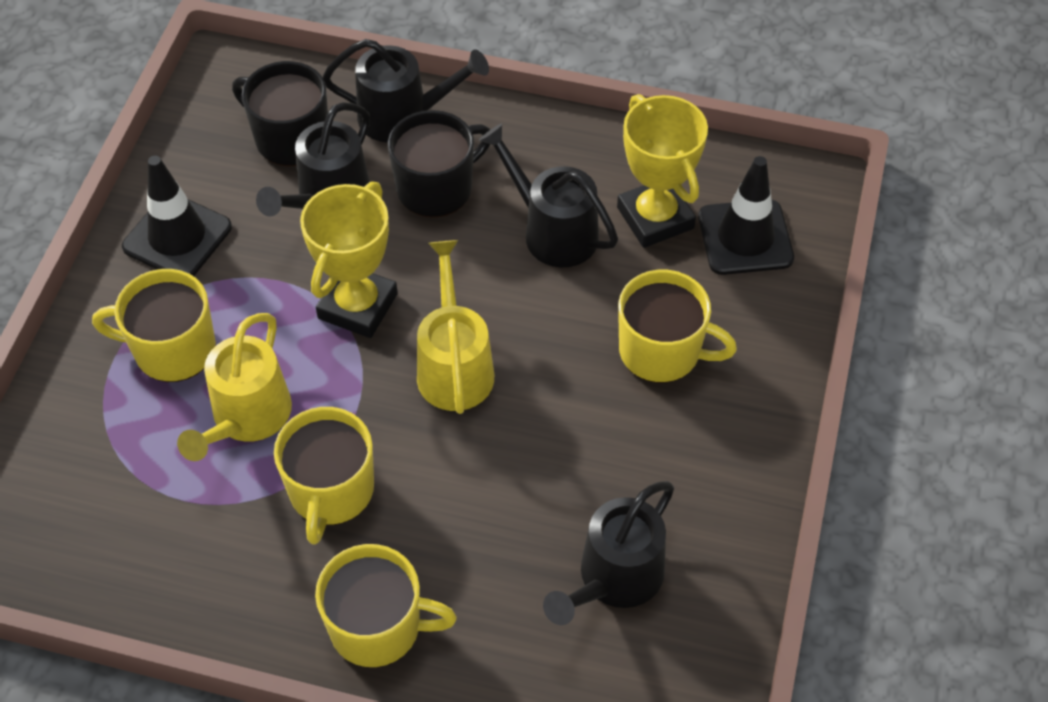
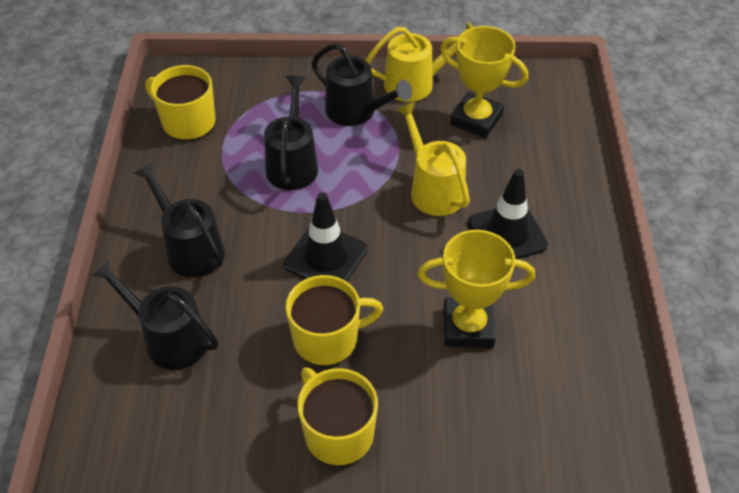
black mug: [232,61,328,166] [388,110,490,218] = 2 -> none = 0
yellow mug: [92,269,216,382] [274,407,374,545] [315,544,457,667] [618,270,737,383] = 4 -> [145,65,216,141] [285,275,383,366] [297,367,378,466] = 3

